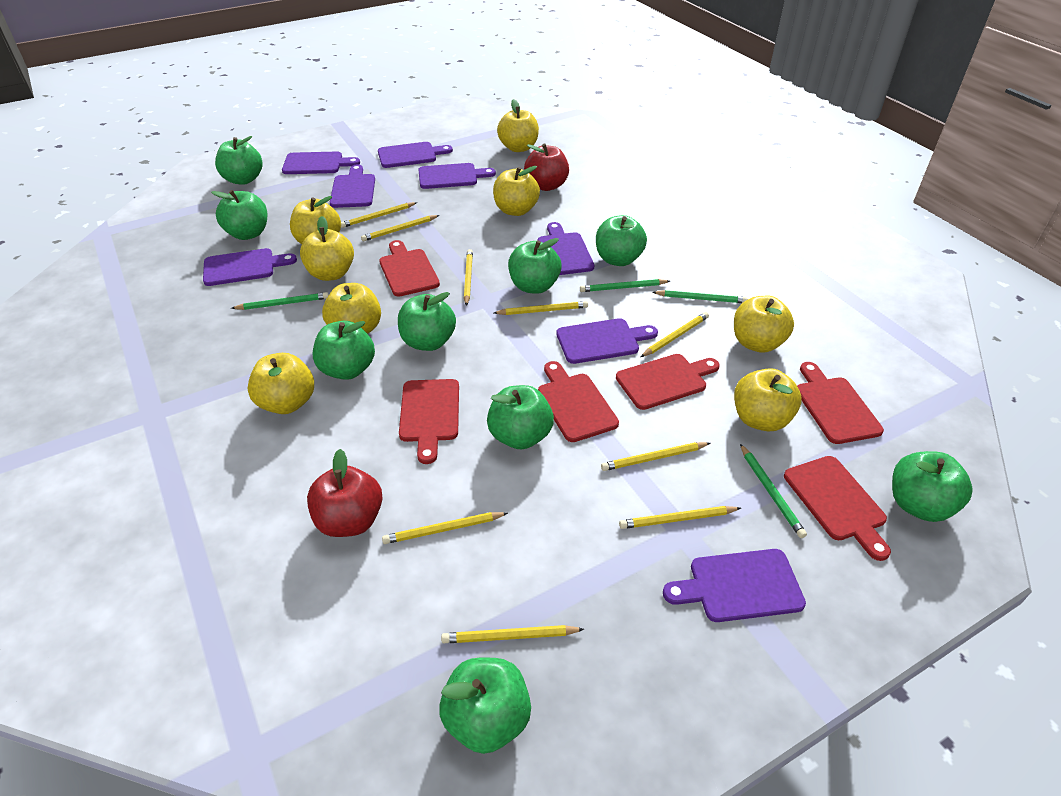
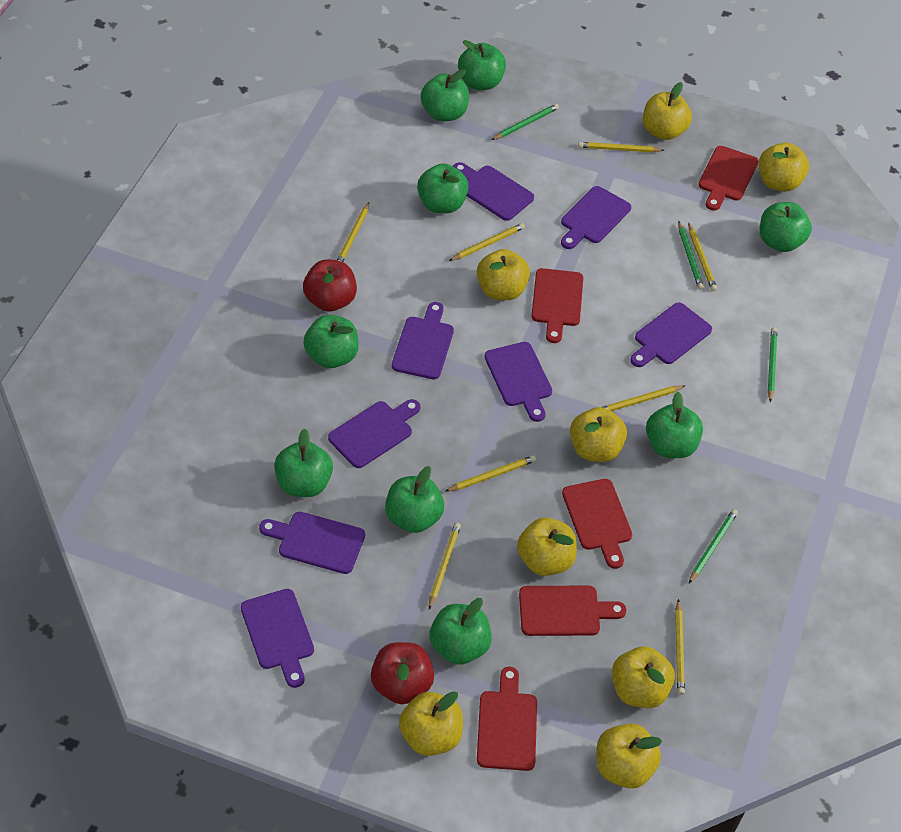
red cutting board: [379,240,440,297] [399,379,459,464] [538,361,619,442] [616,354,720,410] [784,456,891,561] [797,362,884,444] = 6 -> [477,667,537,771] [519,586,626,636] [531,268,583,343] [562,479,632,569] [698,146,758,211] = 5
yellow pencil: [341,202,417,228] [361,215,439,241] [382,512,508,544] [441,625,584,643] [464,249,473,306] [494,301,588,315] [601,442,710,471] [619,506,741,529] [641,312,709,357] = 9 -> [337,202,369,262] [429,522,461,609] [445,455,536,492] [449,223,525,261] [578,142,664,152] [603,385,685,411] [675,599,685,695] [688,223,717,291] = 8

